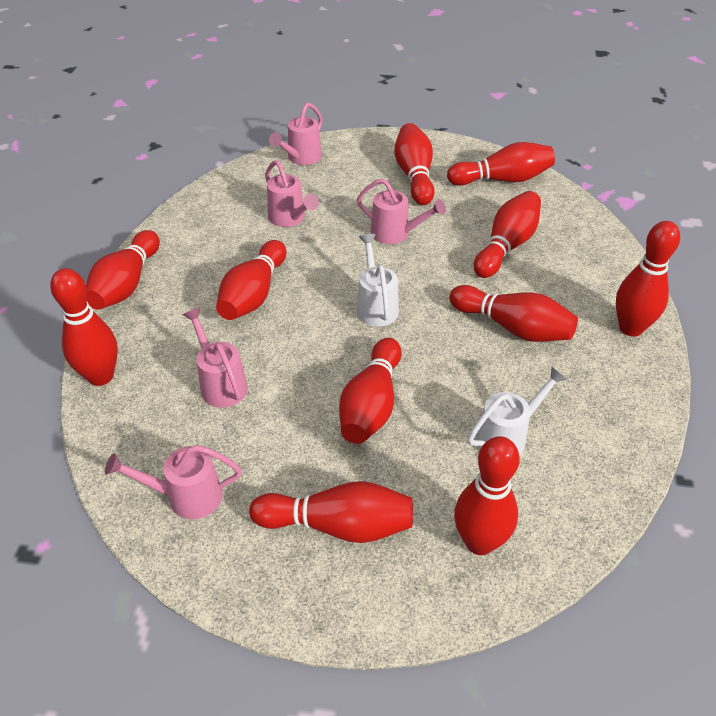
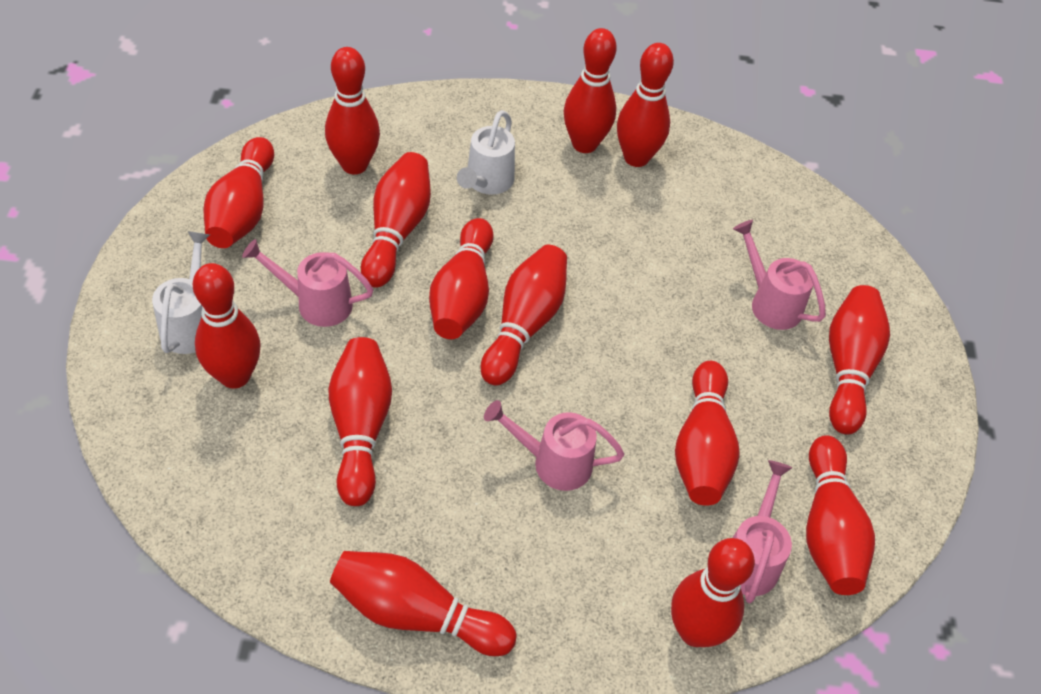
pink watering can: [105,445,242,519] [183,308,248,408] [265,160,319,227] [269,103,323,165] [357,179,446,244] = 5 -> [242,239,374,327] [484,400,624,491] [732,460,792,604] [733,220,826,330] = 4
red bowling pin: [50,268,118,386] [86,230,160,310] [216,240,286,320] [249,481,413,543] [339,338,402,444] [394,123,434,205] [447,142,555,186] [449,285,578,342] [454,436,520,555] [474,191,541,278] [616,221,680,337] = 11 -> [193,263,261,389] [204,137,274,248] [325,47,380,175] [328,337,392,506] [330,551,516,656] [361,152,431,288] [429,218,494,339] [481,245,567,386] [564,28,617,153] [617,43,674,167] [671,538,755,647] [675,361,739,506] [806,435,875,595] [829,285,890,434] = 14

